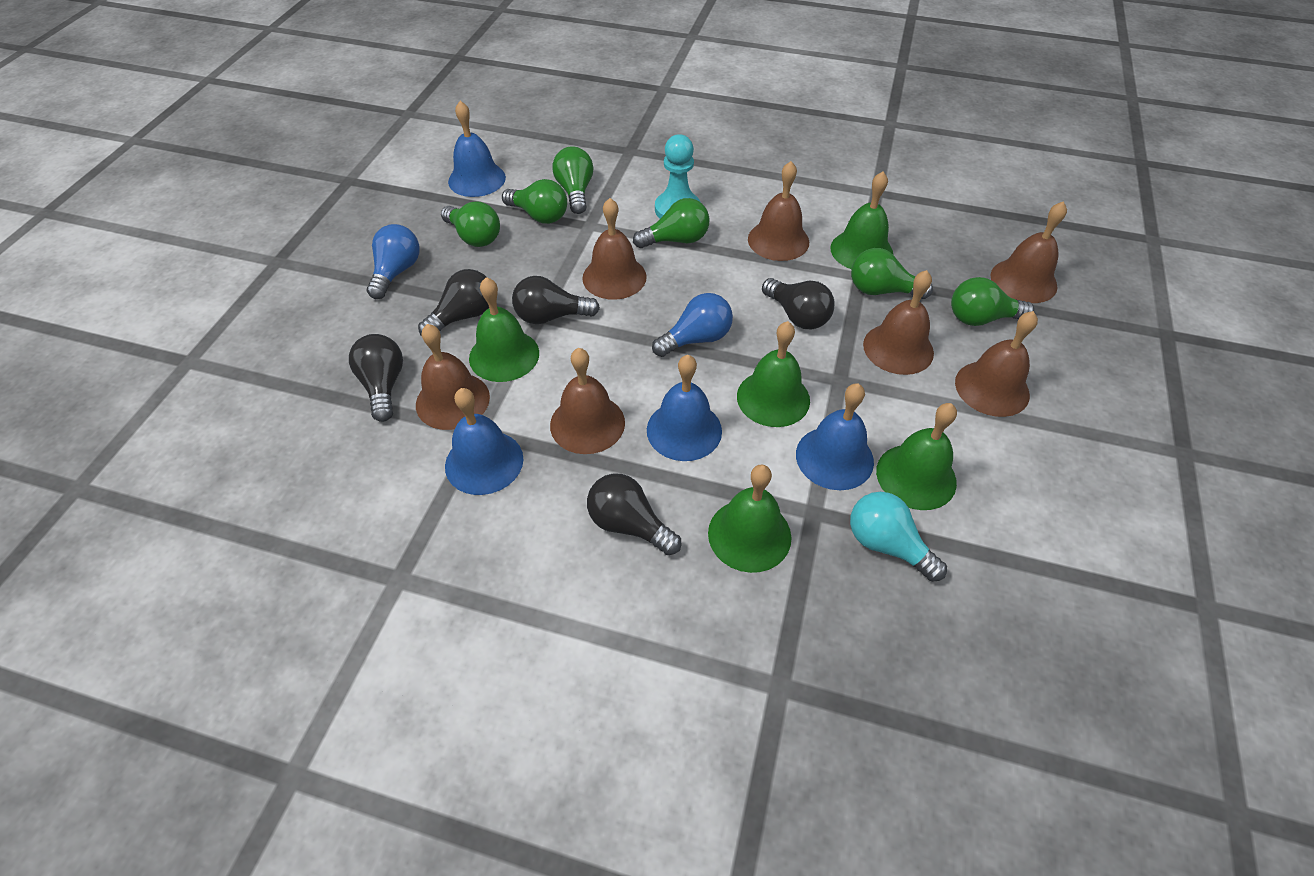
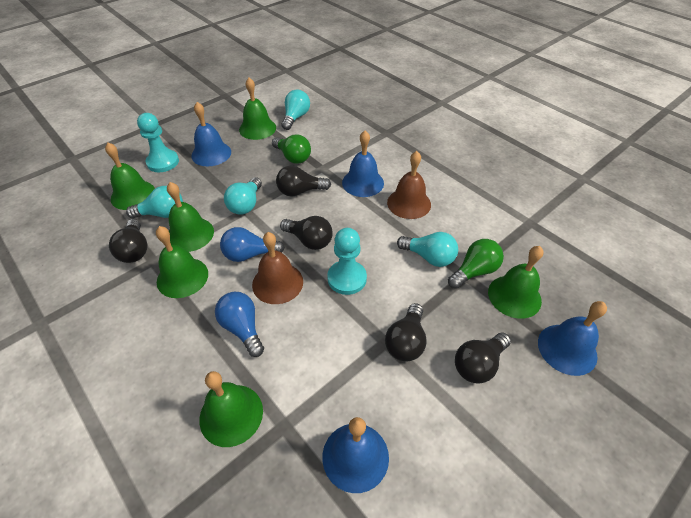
brown bell: [416,324,490,430] [550,348,625,454] [582,198,647,300] [748,161,809,261] [863,270,934,375] [955,311,1038,417] [991,201,1067,303] = 7 -> [252,232,303,304] [387,151,431,219] = 2
green bell: [469,277,539,382] [708,464,792,573] [737,321,810,427] [830,171,893,269] [876,403,957,510] = 5 -> [105,143,155,210] [156,226,208,298] [167,182,214,252] [199,371,263,447] [239,78,276,140] [488,246,543,319] = 6
green light bulb: [441,201,500,247] [502,179,567,224] [552,147,594,214] [633,198,710,248] [851,248,933,299] [951,277,1034,326] = 6 -> [272,134,311,164] [448,239,504,289] = 2
turquoise light bulb: [850,492,947,582] = 1 -> [126,186,183,218] [224,177,262,215] [281,90,310,130] [397,232,458,267] = 4
turquoise pawn: [655,134,700,219] = 1 -> [137,113,179,172] [327,228,367,295] = 2

